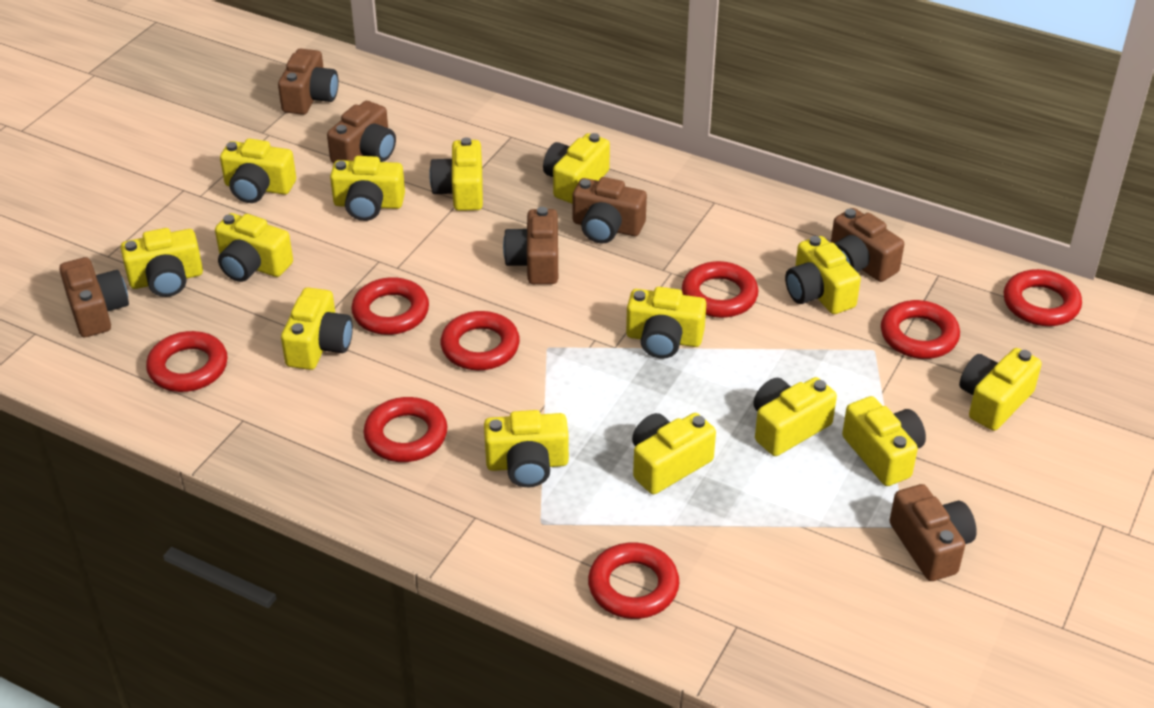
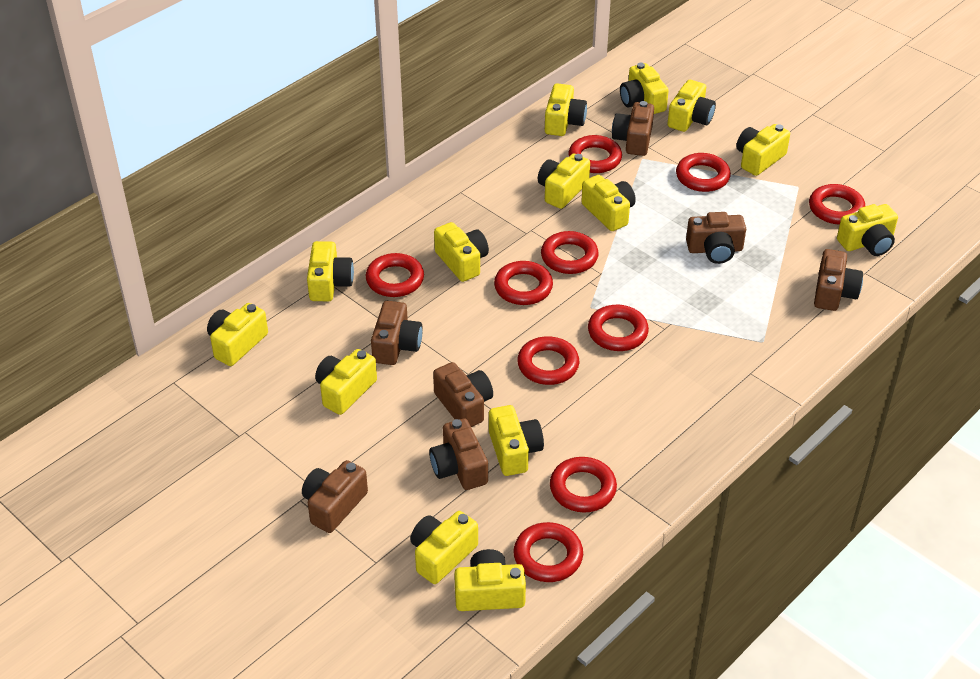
red ring: [146,331,228,392] [351,277,429,335] [364,397,447,462] [441,311,520,370] [588,542,679,619] [682,261,758,318] [881,300,960,359] [1004,269,1082,326] = 8 -> [366,253,424,297] [494,261,553,305] [514,522,583,582] [517,336,579,385] [541,231,599,274] [550,457,617,512] [569,135,622,173] [588,305,649,351] [676,153,731,192] [809,184,865,225] = 10

